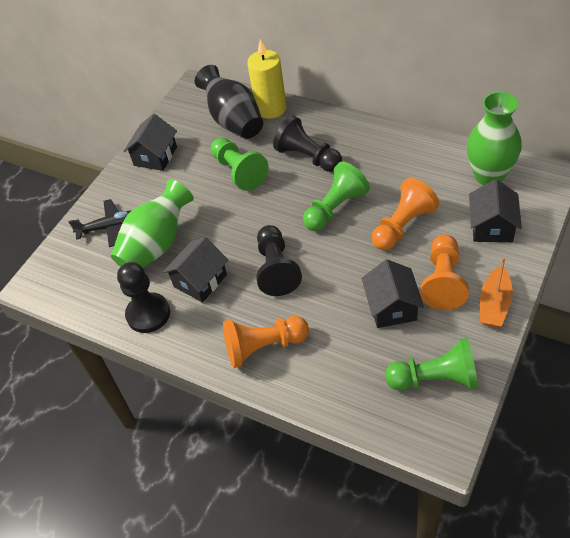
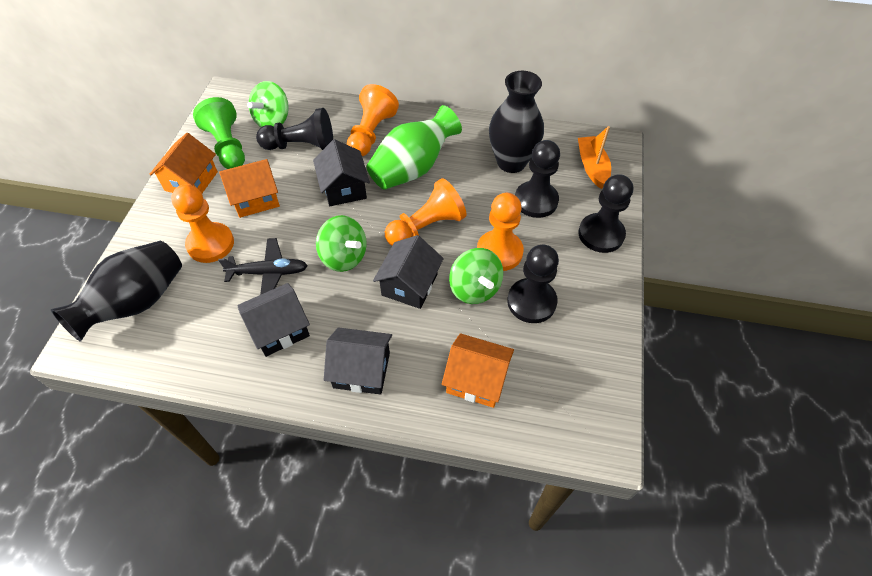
black pawn: [117,262,170,333] [256,225,302,296] [273,115,342,172] = 3 -> [256,108,333,150] [507,245,559,323] [515,140,560,218] [578,174,633,253] = 4
black vase: [195,65,263,139] = 1 -> [51,241,182,342] [489,71,544,173] = 2
green pawn: [211,138,268,191] [303,162,370,231] [385,338,478,391] = 3 -> [193,97,245,169] = 1
green spinning top: none = 0 -> [247,81,289,127] [316,215,367,272] [449,248,503,304] = 3
green vase: [111,179,194,268] [467,91,522,185] = 2 -> [366,105,462,190] = 1
orange house: none = 0 -> [149,133,218,193] [219,159,280,218] [442,333,514,408] = 3
orange pawn: [223,316,309,368] [372,178,439,250] [420,234,469,310] = 3 -> [171,184,234,263] [347,84,399,156] [385,178,467,245] [477,193,524,271] = 4
yellow candle: [247,39,286,119] = 1 -> none = 0

